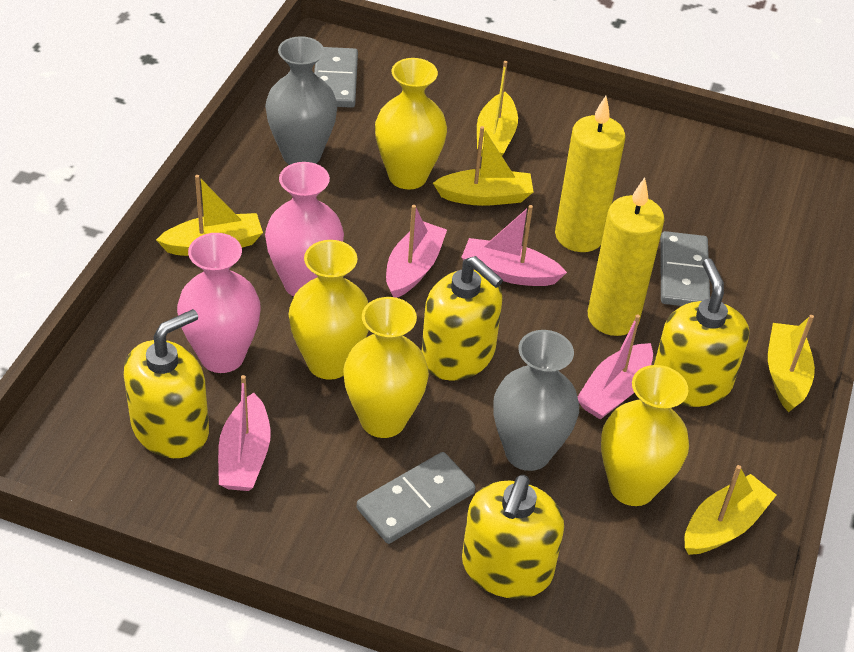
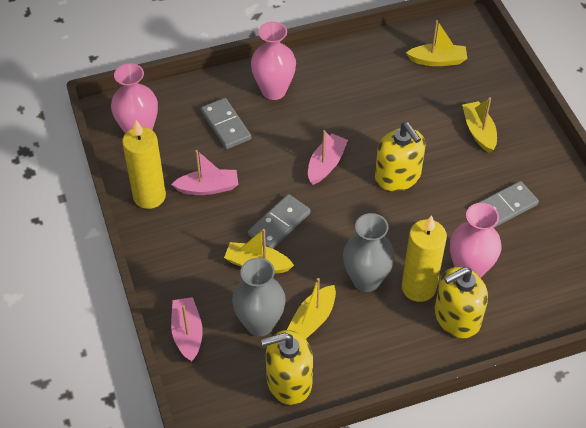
pink boat: [218,375,271,491] [386,205,447,298] [461,205,567,286] [578,314,653,419] = 4 -> [171,150,238,195] [171,297,203,362] [308,130,348,185] = 3
pink vase: [177,233,261,373] [265,162,344,296] = 2 -> [111,63,158,134] [251,22,296,100] [450,203,502,278] = 3
yellow boat: [156,175,263,256] [433,126,534,206] [477,61,518,156] [685,465,776,555] [768,315,815,412] = 5 -> [224,229,294,273] [287,278,336,339] [406,20,467,66] [462,97,497,153] = 4
yellow soap dispenser: [124,309,209,458] [422,256,503,381] [462,475,564,599] [654,258,749,407] = 4 -> [261,330,313,405] [375,122,425,191] [434,267,488,338] = 3
yellow vase: [289,240,369,380] [343,297,429,438] [375,58,447,189] [601,365,689,506] = 4 -> none = 0

